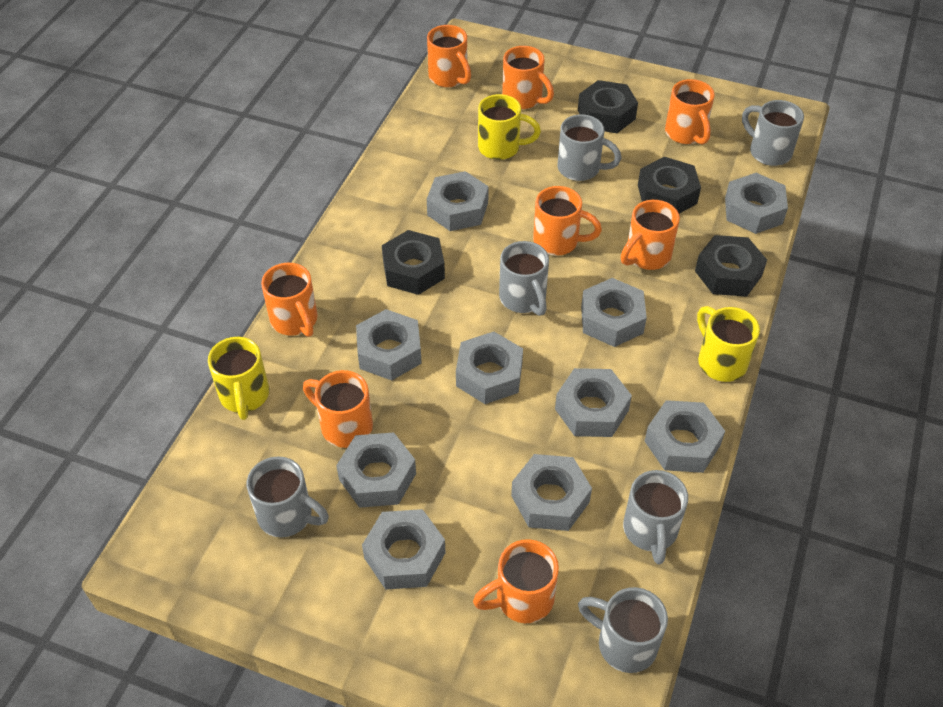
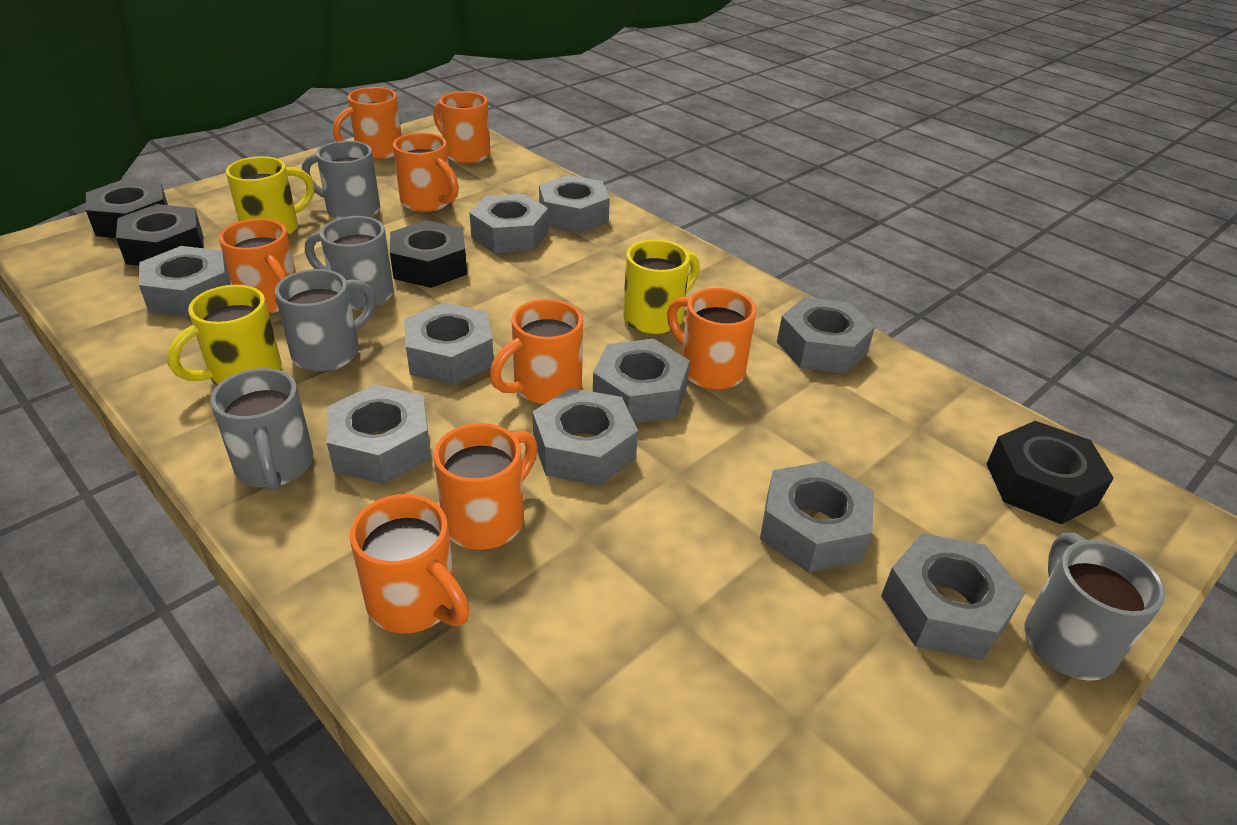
grey mug: [247,457,329,537] [499,241,549,316] [558,114,622,181] [578,587,668,673] [623,470,688,564] [742,100,804,166] = 6 -> [210,368,313,491] [275,269,376,372] [302,140,380,219] [305,216,394,310] [1025,532,1166,681] = 5

